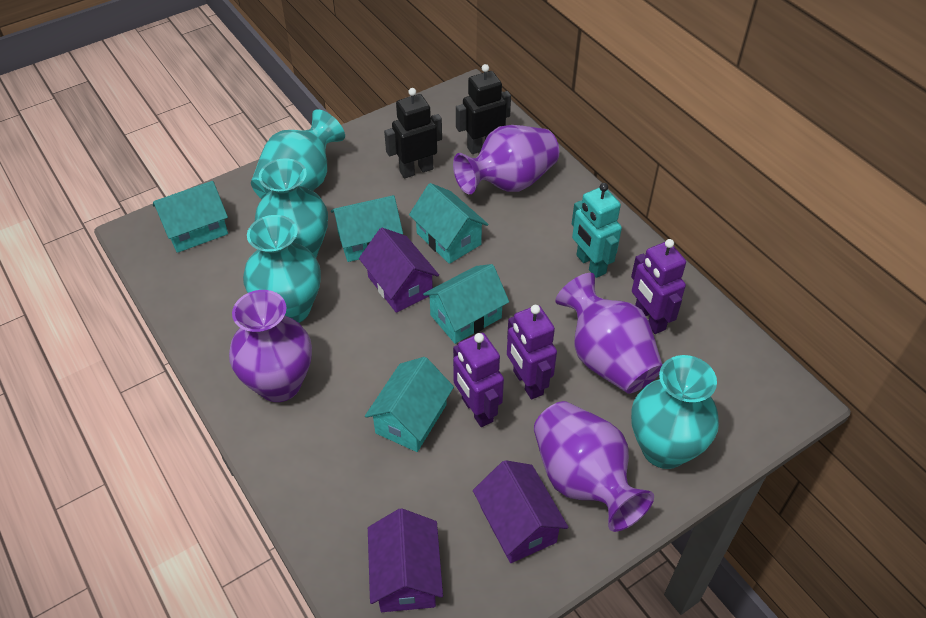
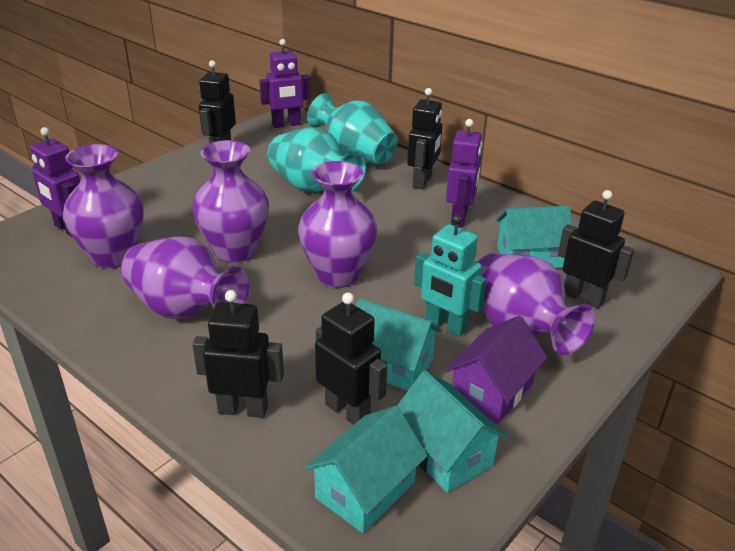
black robot: [384,88,442,179] [456,64,511,154] = 2 -> [192,290,284,418] [199,60,236,144] [315,292,387,425] [407,88,442,189] [558,190,634,308] = 5
purple house: [359,228,439,313] [368,508,443,612] [473,460,568,563] = 3 -> [445,316,547,424] = 1
purple vase: [229,290,312,402] [453,125,559,194] [534,401,654,532] [555,273,663,394] = 4 -> [63,144,144,269] [121,236,249,319] [192,140,269,263] [298,161,377,288] [477,253,595,355] = 5
turquoise house: [153,181,228,253] [331,195,403,262] [365,357,454,452] [409,183,489,264] [423,264,509,344] = 5 -> [304,406,428,533] [356,298,442,391] [397,370,508,493] [496,206,572,268] = 4
turquoise vase: [243,215,321,323] [251,109,345,199] [255,158,328,258] [631,355,719,469] = 4 -> [268,127,367,193] [307,93,398,165] = 2

